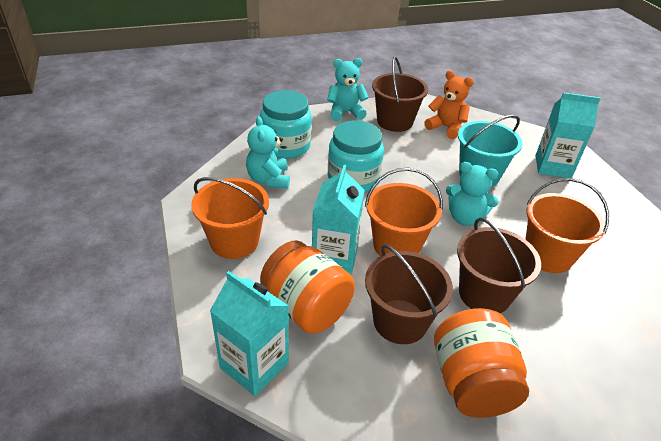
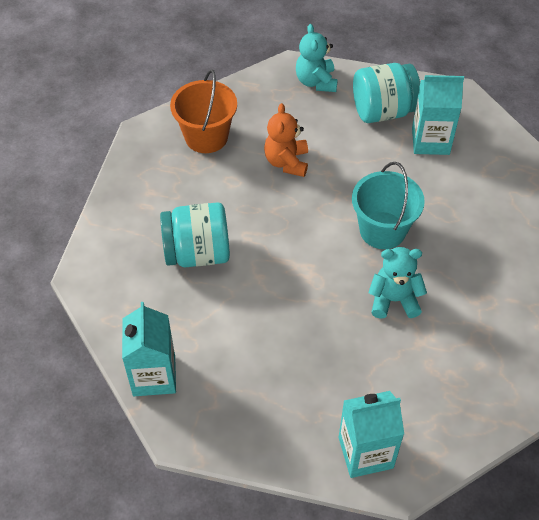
brown bucket: [365,244,453,344] [372,56,428,132] [457,217,541,313] = 3 -> none = 0
orange bucket: [191,177,269,259] [365,168,443,256] [525,178,609,273] = 3 -> [170,69,237,153] = 1
orange jar: [260,240,355,334] [434,308,529,418] = 2 -> none = 0
turquoise teddy bear: [246,116,290,189] [327,58,369,121] [446,162,499,226] = 3 -> [296,24,338,92] [368,247,427,319] = 2

